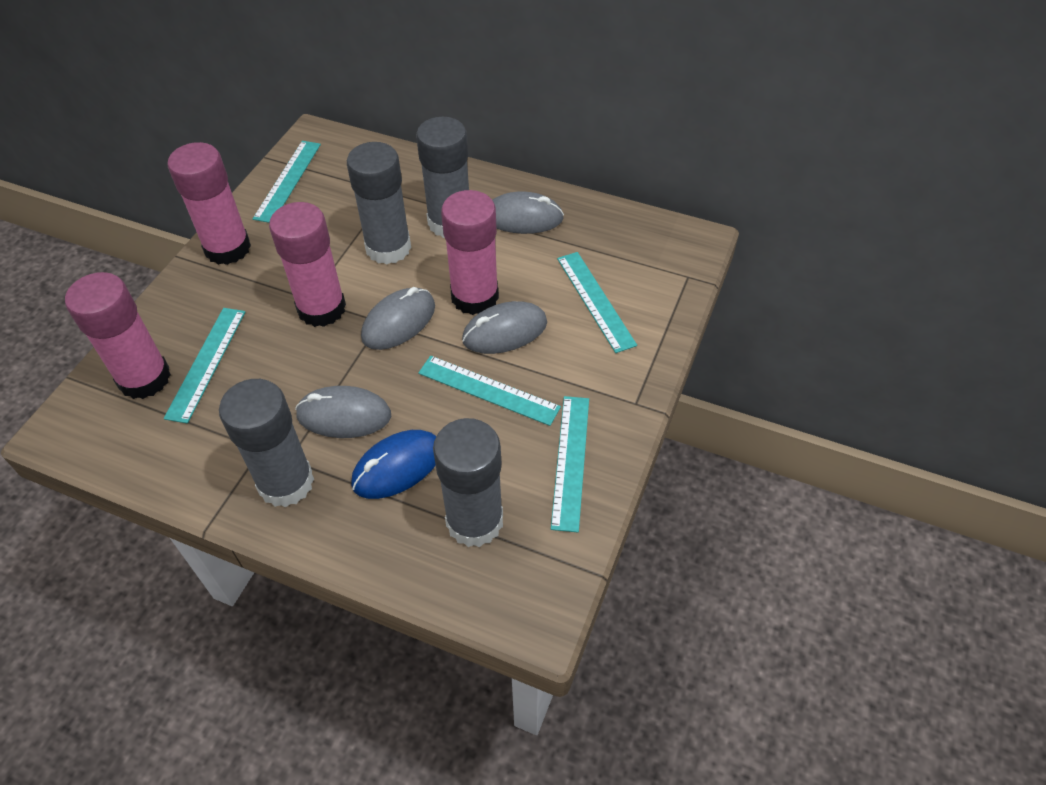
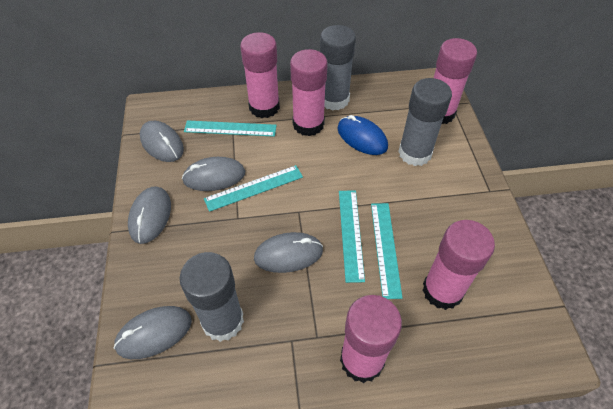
grey glue stick: [219,379,314,507] [347,142,411,265] [416,117,469,238] [433,418,503,547] = 4 -> [180,252,244,342] [320,25,356,111] [398,78,452,166] = 3
grey mouse: [295,386,391,438] [361,287,435,350] [462,301,547,354] [492,191,564,234] = 4 -> [114,306,192,359] [128,186,171,244] [140,121,184,162] [182,157,245,191] [254,232,323,273] = 5
pink glue stick: [65,272,171,399] [168,142,251,265] [269,202,346,327] [441,190,499,315] = 4 -> [240,32,280,118] [290,49,328,136] [340,295,402,383] [422,220,495,310] [434,38,477,124] = 5
turquoise ruler: [164,308,245,424] [253,141,321,223] [418,356,561,426] [551,396,589,532] [557,252,637,353] = 5 -> [184,120,276,137] [204,165,303,212] [339,190,365,283] [371,203,403,299] = 4

